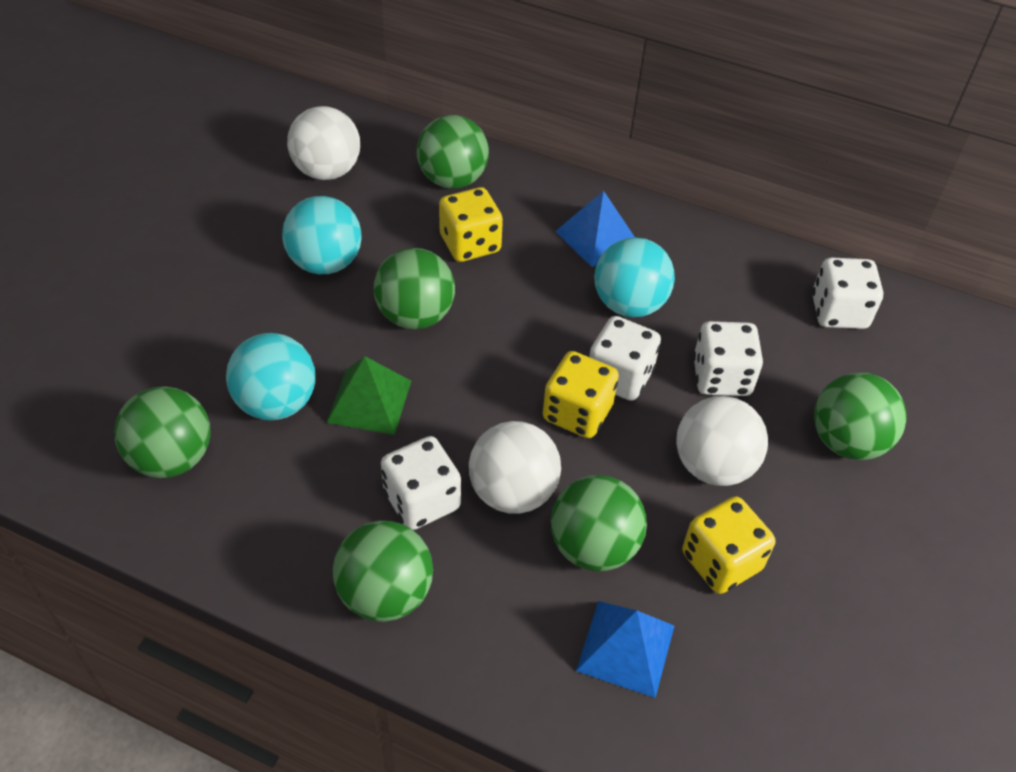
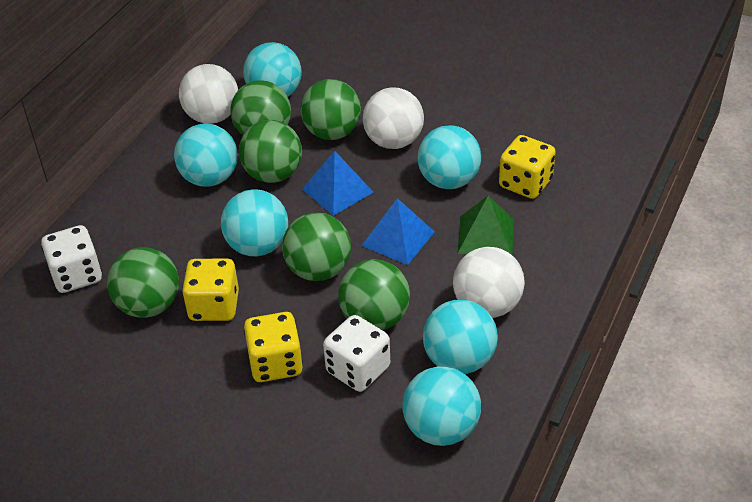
turquoise ball: [226,333,315,420] [282,196,362,274] [594,237,675,317] = 3 -> [174,124,238,187] [221,189,288,256] [243,42,302,97] [402,367,481,446] [418,125,481,189] [423,300,498,374] = 6
white dice: [381,436,461,530] [589,316,661,401] [693,321,763,396] [812,257,883,329] = 4 -> [41,225,102,293] [323,315,390,392] = 2

